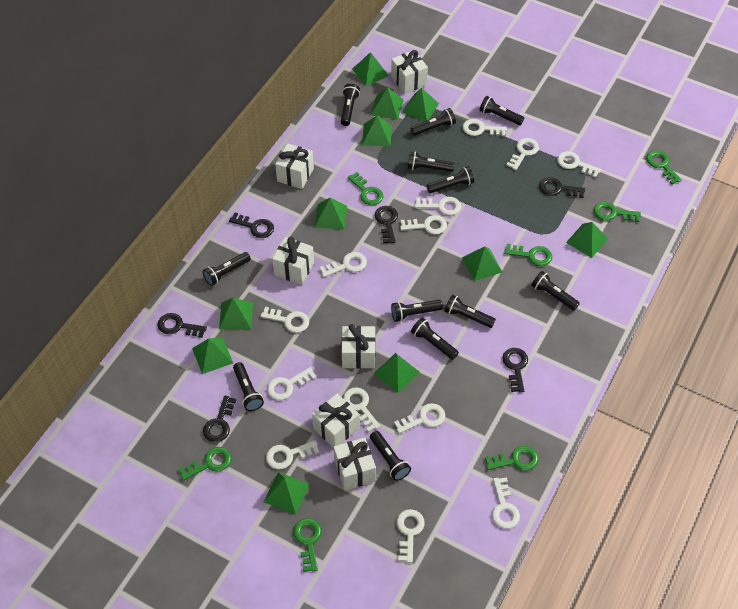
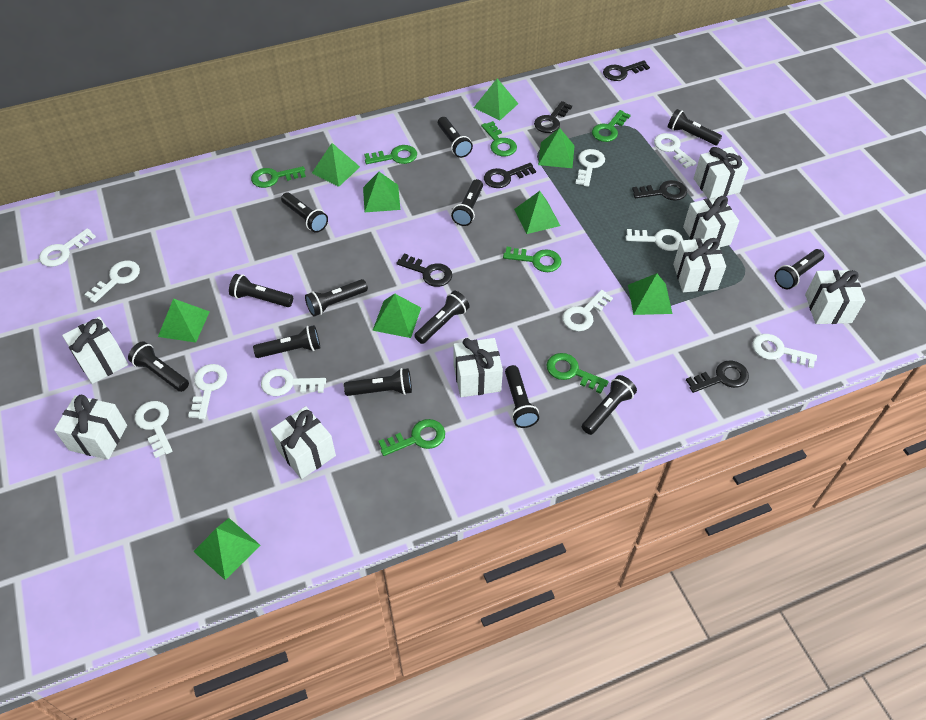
black flashlight: [203,252,251,286] [233,362,264,411] [341,84,360,126] [370,431,411,481] [391,300,443,322] [408,152,454,172] [410,108,456,136] [411,318,459,360] [427,166,474,193] [445,295,496,328] [479,96,524,125] [531,271,580,311] = 12 -> [128,341,189,392] [229,274,293,307] [253,325,320,358] [281,193,328,233] [305,279,368,317] [344,368,412,396] [414,291,470,344] [438,117,473,158] [451,179,483,226] [505,365,539,428] [582,375,637,435] [668,109,722,145] [775,249,824,289] = 13
green pyramid: [192,338,233,374] [219,298,253,329] [264,472,310,514] [314,198,347,230] [352,52,389,86] [362,115,392,147] [371,87,404,120] [374,353,420,393] [402,88,439,121] [462,246,502,281] [566,222,608,258] = 11 -> [158,298,210,343] [193,518,261,580] [312,143,360,187] [363,172,400,212] [372,294,421,338] [474,78,518,120] [514,191,560,234] [538,128,575,168] [628,273,672,315] = 9
white gift: [272,237,314,285] [275,143,314,189] [312,393,359,447] [333,437,376,490] [341,324,376,369] [391,50,428,94] = 6 -> [54,395,127,460] [62,317,128,384] [270,406,336,479] [453,338,503,397] [673,238,726,292] [683,196,739,247] [694,147,749,199] [805,270,865,324] = 8
white key: [260,307,309,333] [266,440,319,470] [267,367,317,400] [320,252,367,277] [343,388,380,432] [394,403,445,434] [397,509,425,563] [400,215,447,234] [415,197,461,215] [462,119,507,136] [492,477,520,529] [506,138,539,170] [557,151,601,178] = 13 -> [39,228,96,267] [84,261,140,303] [135,401,172,458] [188,364,227,419] [261,369,326,396] [562,290,613,331] [576,149,605,187] [626,229,683,251] [654,133,696,169] [752,334,817,368] = 10

